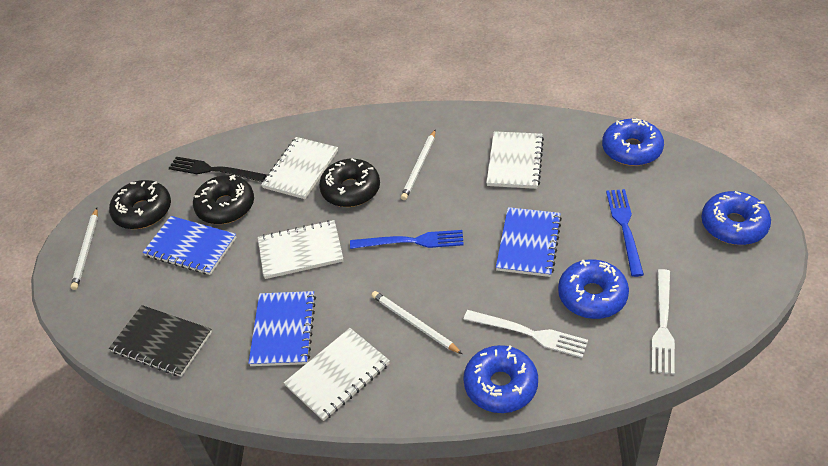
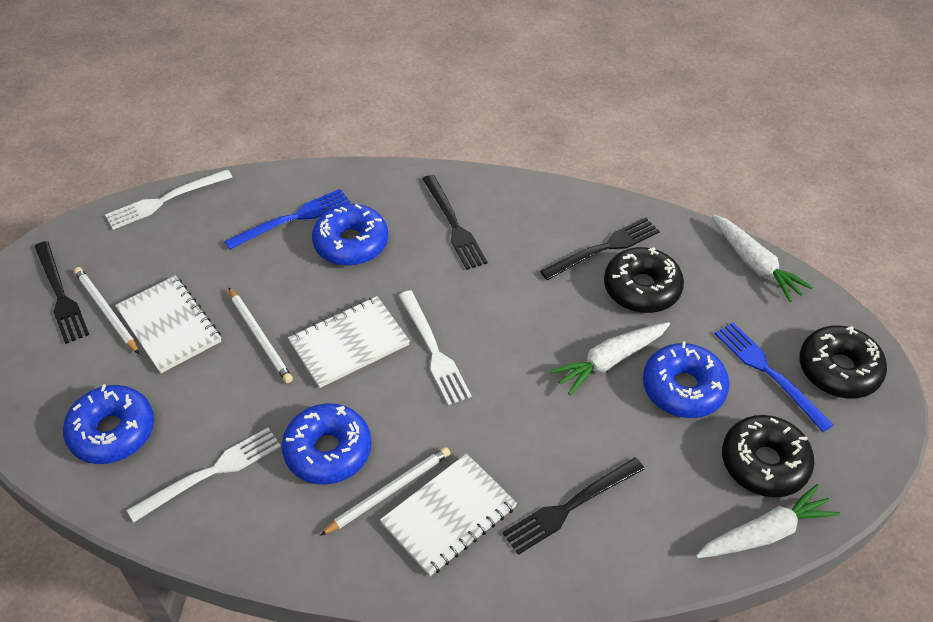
black fork: [168,157,266,182] = 1 -> [34,241,89,344] [423,175,488,270] [502,457,645,555] [540,218,660,280] = 4
black notebook: [109,305,212,377] = 1 -> none = 0
blue notebook: [142,216,236,275] [248,291,316,366] [496,207,562,277] = 3 -> none = 0
white carrot: none = 0 -> [550,322,670,395] [696,484,840,558] [712,214,813,302] = 3
white fork: [463,310,588,358] [652,269,675,375] = 2 -> [105,169,232,230] [127,428,281,523] [398,290,472,405] = 3
white notebook: [258,220,343,279] [261,137,338,199] [284,328,390,421] [486,131,544,189] = 4 -> [115,275,221,373] [288,296,410,388] [380,453,517,576] = 3

